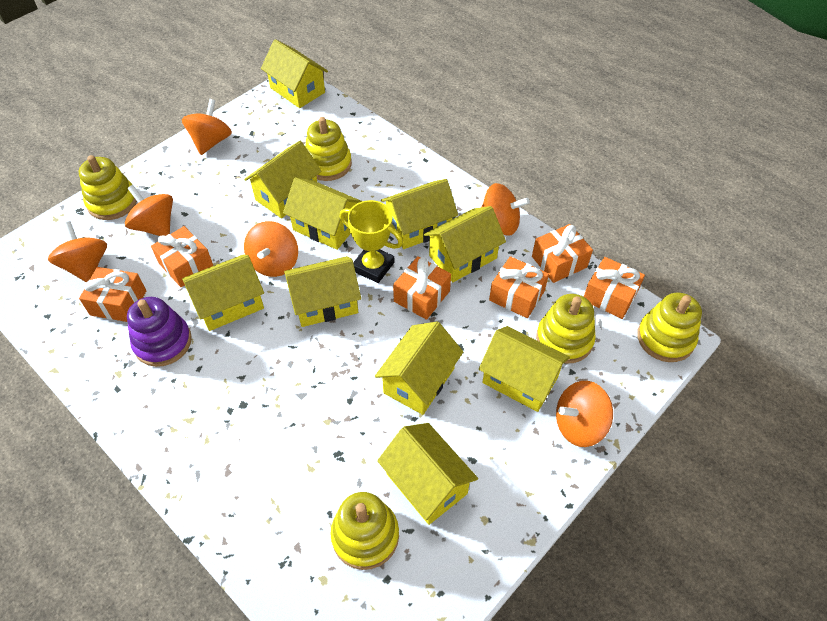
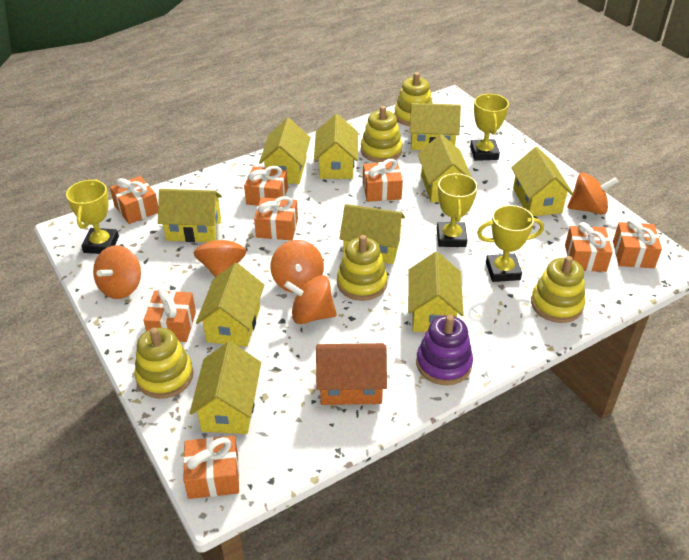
orange gift: [79,267,147,322] [151,226,213,288] [393,256,451,320] [489,256,549,318] [532,224,593,283] [584,257,645,319] = 6 -> [110,176,158,224] [143,287,196,342] [183,436,239,499] [244,166,288,206] [254,196,298,240] [363,159,403,202] [565,222,613,272] [613,219,662,268] = 8
orange house: none = 0 -> [316,343,387,405] = 1
orange spinning top: [48,221,107,282] [125,185,173,236] [182,99,232,155] [244,221,298,277] [482,183,530,236] [556,381,613,447] = 6 -> [93,245,141,299] [194,224,246,277] [271,240,324,293] [284,275,337,324] [567,173,618,215] = 5
yellow trophy: [340,200,403,283] = 1 -> [66,179,119,254] [437,173,478,247] [470,94,509,161] [477,205,544,282] = 4

